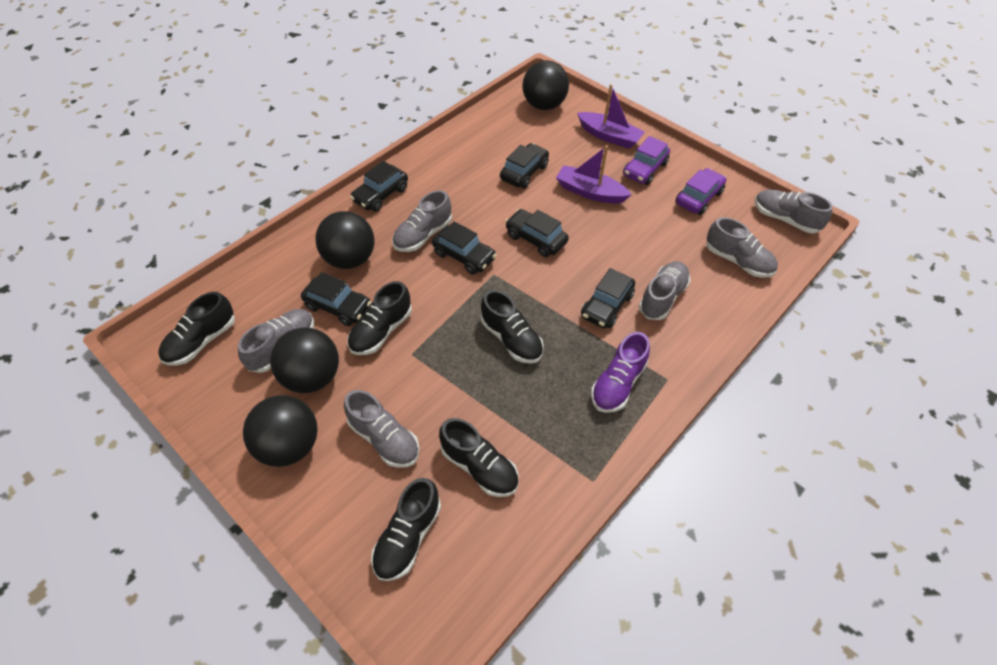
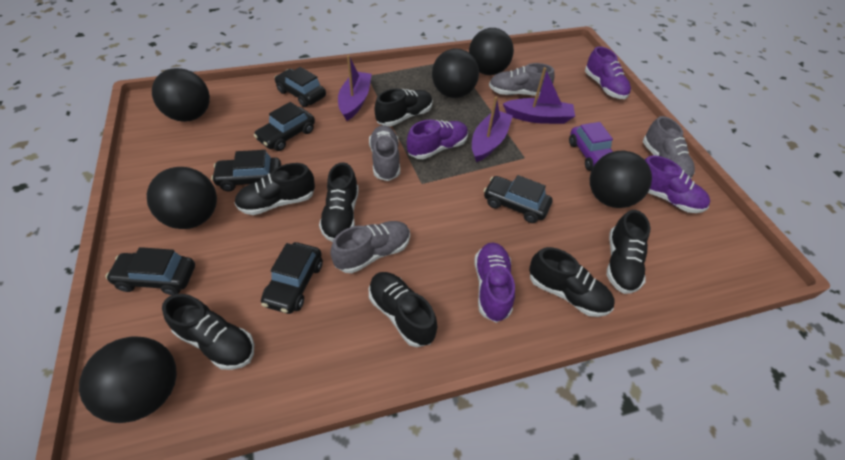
black ball: [243,395,318,467] [270,327,339,393] [315,211,375,269] [522,60,569,110] = 4 -> [79,336,177,423] [147,167,217,229] [152,68,210,122] [432,49,479,98] [469,28,514,75] [590,151,652,208] = 6
black shoe: [158,292,235,365] [348,281,412,355] [371,478,441,581] [439,418,518,497] [481,290,544,364] = 5 -> [162,294,254,370] [234,163,315,215] [319,162,359,242] [369,272,437,347] [375,88,433,126] [529,247,615,317] [607,210,650,294] = 7
grey shoe: [238,309,314,373] [344,390,419,468] [392,190,452,252] [639,261,690,320] [706,217,778,278] [755,189,833,233] = 6 -> [330,221,410,273] [369,125,400,181] [489,63,555,96] [643,116,695,179] = 4
purple boat: [556,145,632,203] [577,84,645,149] = 2 -> [338,55,371,121] [472,96,513,162] [503,67,575,124] = 3
purple car: [623,136,670,185] [676,168,726,215] = 2 -> [569,122,613,171] = 1
purple shoe: [591,332,650,413] = 1 -> [407,120,468,159] [474,242,515,323] [585,46,631,99] [645,156,710,213] = 4

